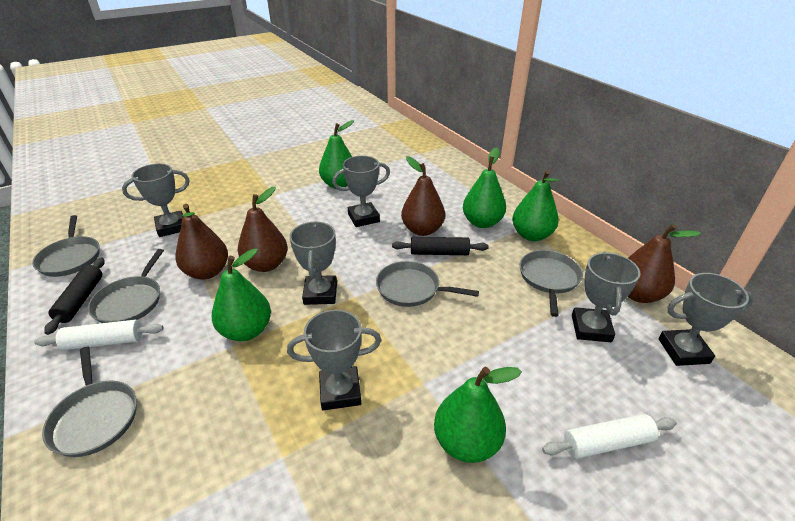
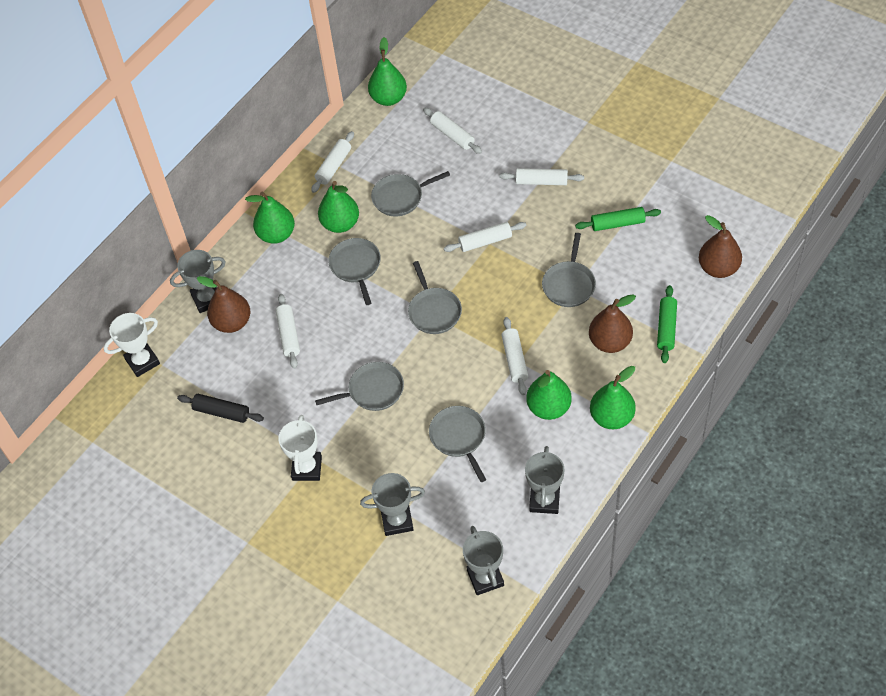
black rolling pin: [44,257,105,335] [392,237,489,255] = 2 -> [177,394,264,423] = 1
brown pear: [175,204,228,279] [238,187,288,272] [401,156,445,236] [628,224,701,303] = 4 -> [197,276,250,333] [589,294,636,353] [699,215,742,278] = 3
green rolling pin: none = 0 -> [575,207,661,231] [657,285,677,363] = 2
grey pan: [32,215,99,277] [42,347,137,457] [88,249,164,323] [376,261,479,307] [520,250,583,317] = 5 -> [315,362,404,411] [328,238,381,305] [371,171,450,216] [408,261,462,334] [429,406,486,482] [542,233,596,307] = 6
grey trophy: [122,164,189,237] [287,309,381,410] [289,221,337,305] [332,156,390,227] [572,252,640,342] [659,273,754,366] = 6 -> [170,250,226,313] [360,473,425,536] [463,526,504,595] [525,446,565,514] = 4
white rolling pin: [34,320,163,350] [542,414,677,459] = 2 -> [276,294,300,369] [311,131,354,193] [423,108,482,154] [444,222,526,252] [499,168,584,185] [501,317,528,395] = 6
white trophy: none = 0 -> [104,313,160,377] [278,415,322,481] = 2

